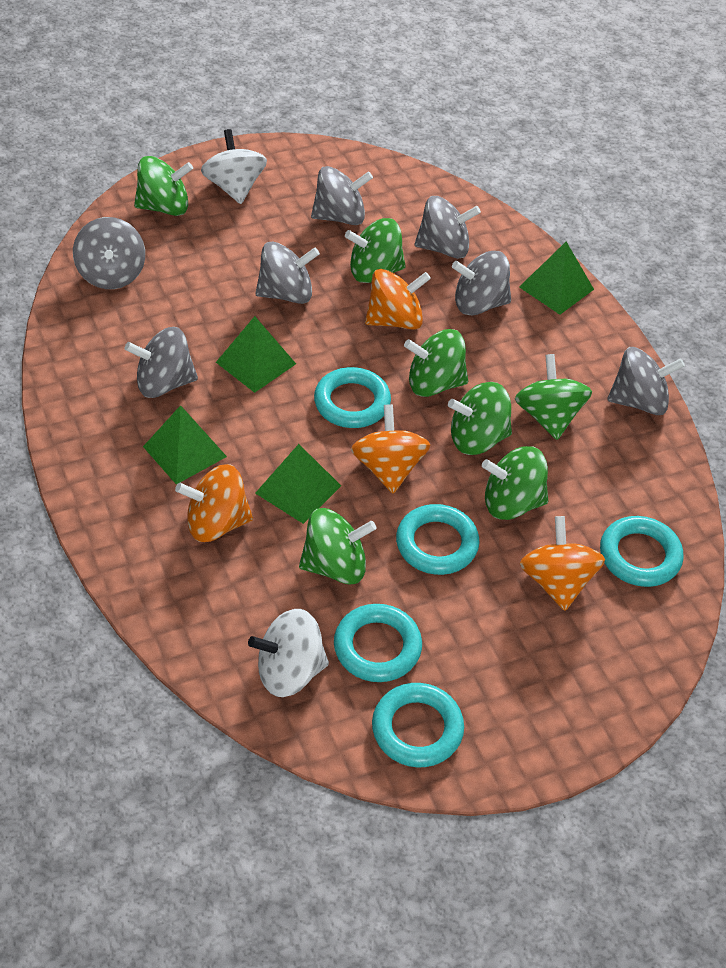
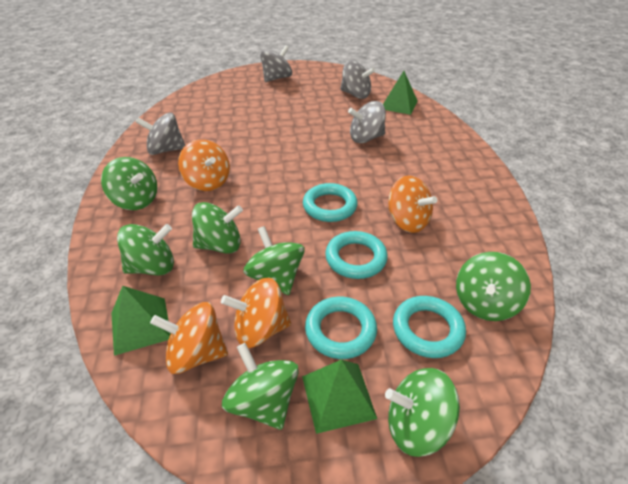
green pyramid: [143,405,227,484] [216,316,296,393] [255,444,341,524] [519,242,594,315] = 4 -> [111,286,171,356] [302,359,377,434] [383,71,417,115] = 3
grey spinning top: [73,217,145,289] [125,327,198,398] [255,242,320,304] [311,166,373,225] [415,196,481,259] [452,251,511,315] [607,347,685,415] = 7 -> [136,113,186,155] [260,45,292,82] [340,61,375,99] [348,101,386,143] = 4
turquoise ring: [314,367,391,428] [334,604,422,682] [372,683,464,767] [396,504,480,575] [600,516,684,587] = 5 -> [303,183,357,222] [305,297,377,359] [325,231,388,279] [393,296,466,358] = 4
white spinning top: [201,129,267,204] [248,609,329,697] = 2 -> none = 0

